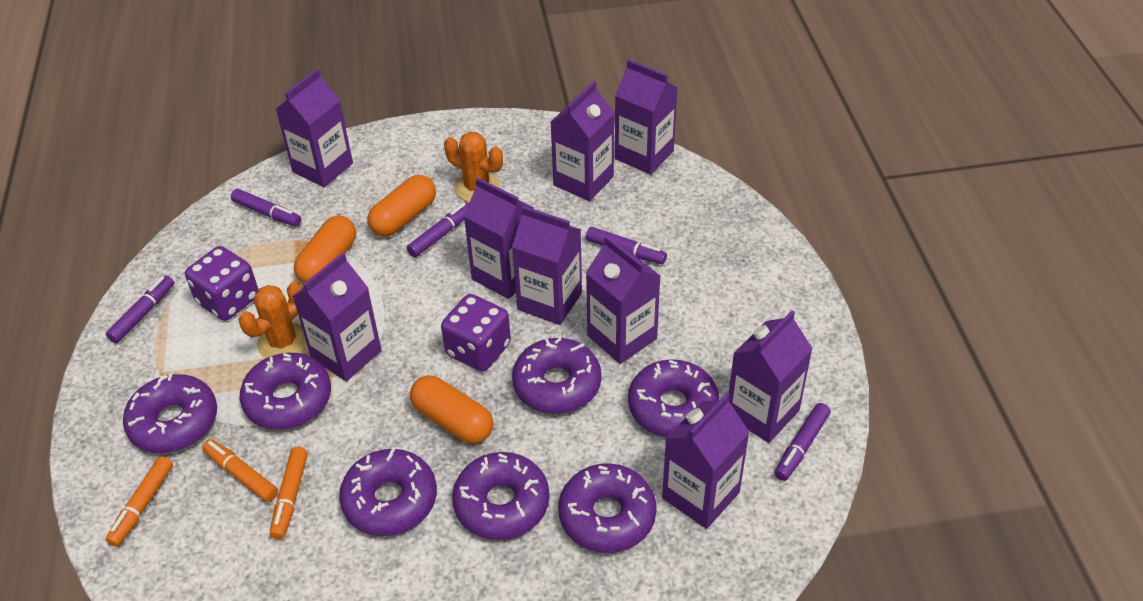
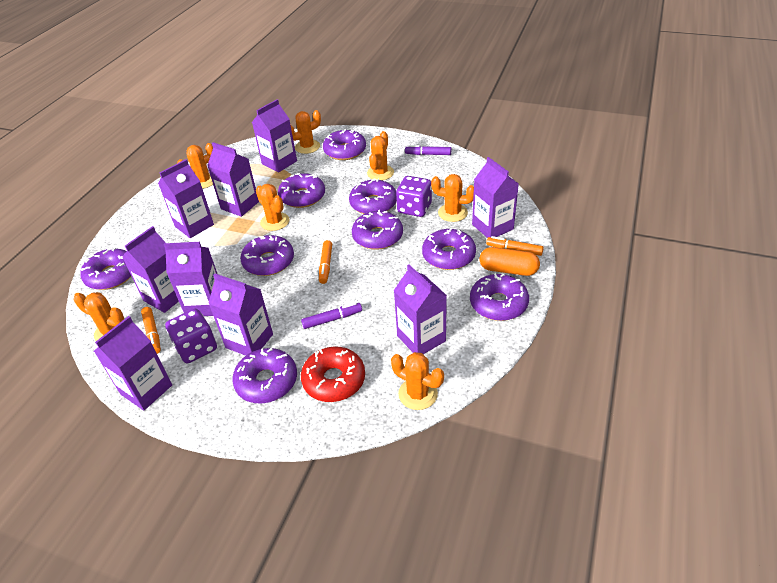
orange cactus: [239,282,307,358] [444,132,503,202] = 2 -> [74,292,124,341] [177,143,213,189] [256,184,289,231] [291,110,321,154] [367,131,394,180] [391,352,444,410] [431,174,474,222] = 7
orange capsule: [294,216,356,283] [368,175,436,237] [410,376,493,444] = 3 -> [480,247,540,276] = 1
purple donut: [123,374,217,453] [240,353,331,430] [339,447,437,536] [452,452,549,540] [512,337,602,414] [558,463,657,553] [628,359,719,437] = 7 -> [81,247,131,290] [233,348,297,403] [240,235,294,276] [278,173,325,208] [323,129,366,160] [349,179,397,214] [352,210,403,250] [422,228,476,270] [470,273,529,321] = 9
purple marker: [106,275,174,343] [231,189,301,226] [407,203,469,257] [586,227,667,264] [775,403,831,481] = 5 -> [301,302,362,329] [405,145,451,155] = 2
red donut: none = 0 -> [301,347,365,402] = 1

